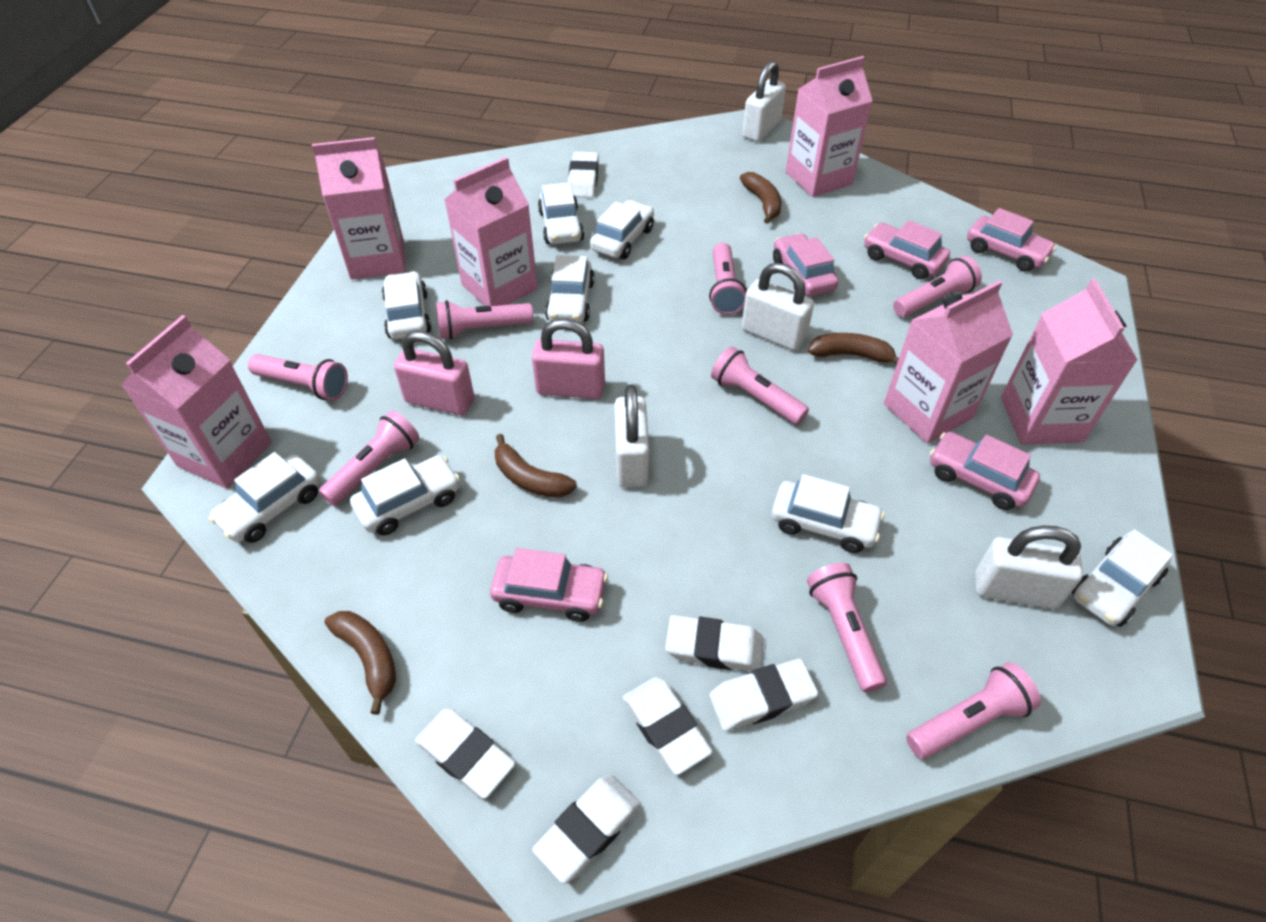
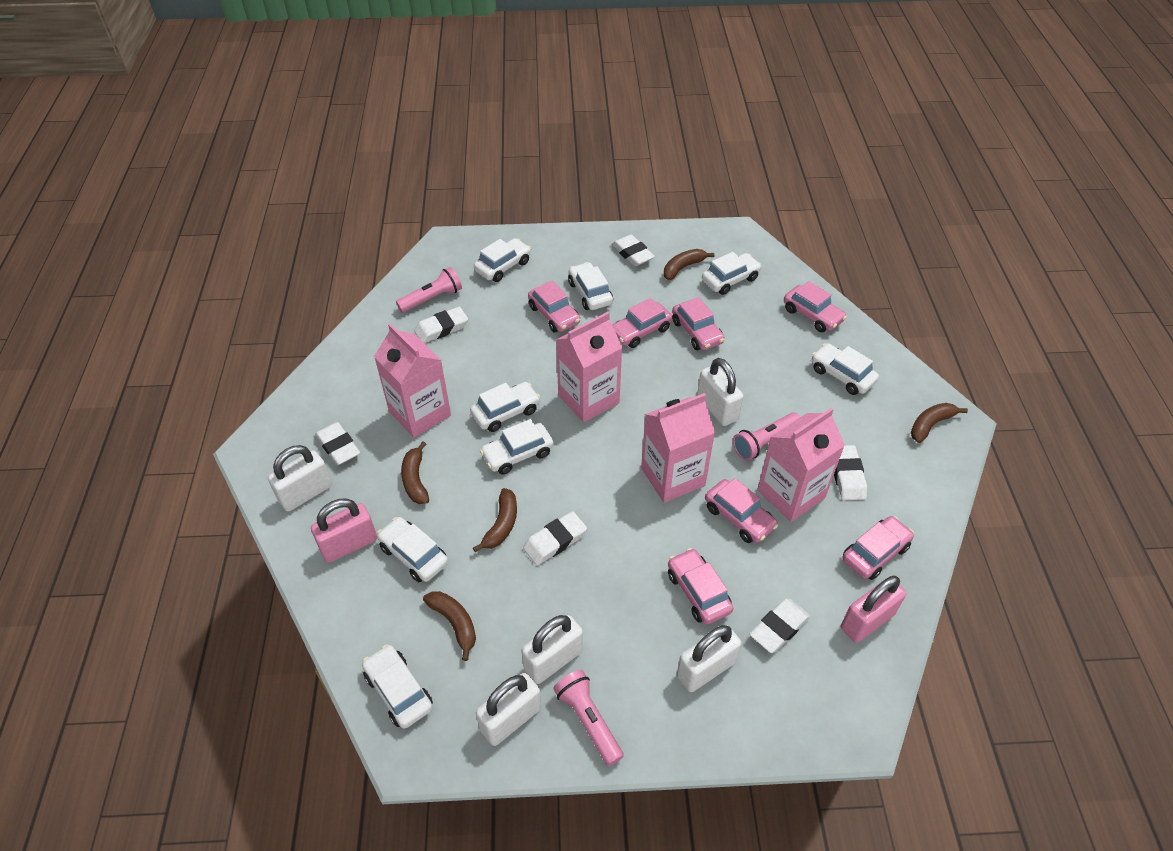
brown banana: [325,611,396,715] [495,434,577,498] [740,172,781,224] [808,333,899,364] = 4 -> [401,442,429,504] [423,591,476,661] [473,488,517,552] [664,249,714,280] [911,403,968,443] = 5
pink car: [490,548,608,622] [773,233,838,296] [864,220,950,279] [930,432,1040,510] [967,208,1056,272] = 5 -> [528,281,580,332] [612,298,672,348] [668,548,733,625] [672,297,725,350] [705,478,778,543] [784,281,847,332] [843,516,914,580] = 7
pink carton: [121,315,272,489] [312,137,406,280] [445,157,538,306] [786,56,872,197] [884,280,1013,444] [1001,279,1138,445] = 6 -> [374,323,451,438] [556,312,623,422] [641,393,715,503] [757,407,845,522] = 4
pink flashlight: [248,354,348,400] [319,410,420,506] [436,300,533,339] [709,243,747,315] [711,346,809,425] [807,563,887,692] [893,256,982,317] [906,662,1041,759] = 8 -> [396,267,462,313] [553,670,624,766] [733,413,800,461] = 3
white padlock: [615,385,649,487] [742,61,786,142] [742,263,814,351] [975,526,1083,609] = 4 -> [268,445,332,512] [476,673,542,746] [522,615,583,684] [677,625,741,692] [697,358,743,426] = 5

